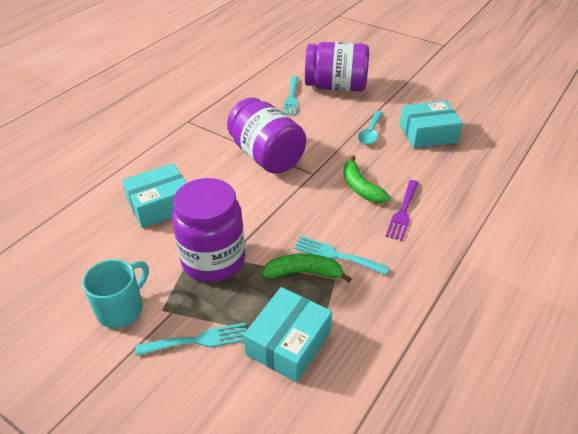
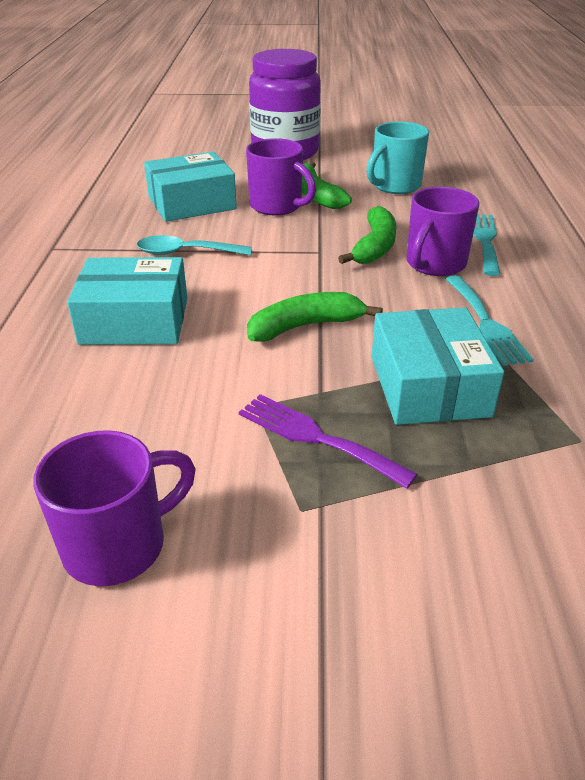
green banana: [262,253,352,283] [343,155,391,203] = 2 -> [247,292,383,342] [302,162,352,209] [338,206,397,264] = 3
purple jar: [172,178,245,282] [227,98,306,174] [305,42,369,92] = 3 -> [249,49,321,160] = 1
purple mug: none = 0 -> [33,430,196,586] [246,138,316,215] [406,187,479,276] = 3
turquoise fork: [135,323,246,356] [283,76,299,115] [294,236,389,275] = 3 -> [446,275,534,366] [473,214,500,276] = 2

